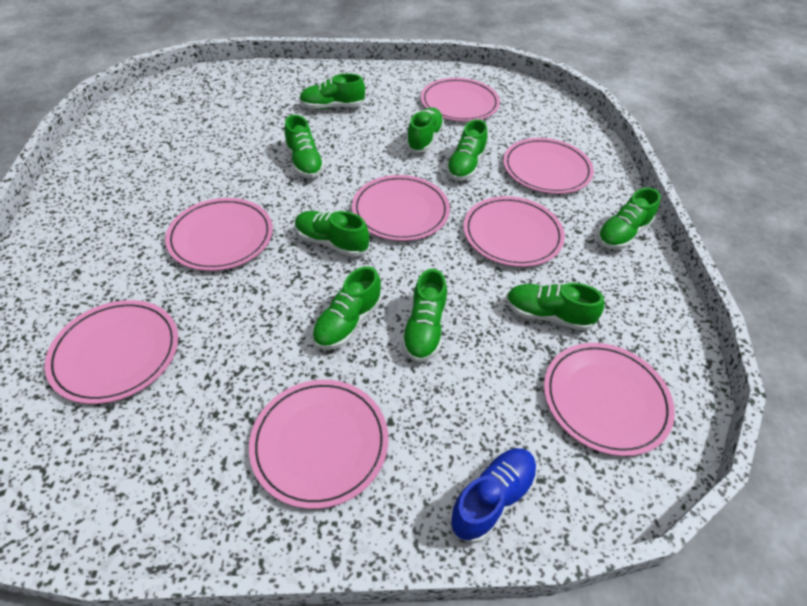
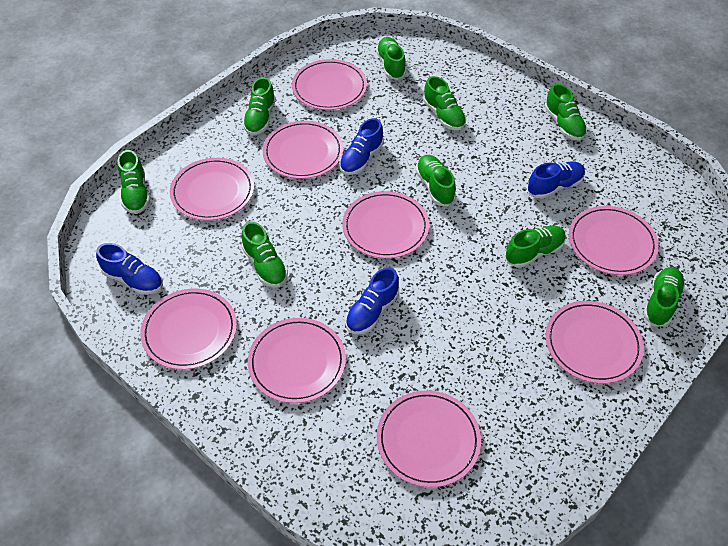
blue shoe: [449,448,537,543] = 1 -> [96,243,163,295] [339,118,384,175] [345,267,399,334] [527,161,585,199] = 4
pink plate: [45,300,178,404] [165,198,273,271] [249,380,388,509] [352,175,450,241] [421,78,500,122] [463,196,565,267] [503,138,594,194] [544,343,675,456] = 8 -> [140,289,237,370] [170,158,254,221] [248,318,346,403] [263,121,343,179] [292,59,367,110] [342,191,429,258] [377,391,481,488] [546,301,644,384] [569,206,659,275] = 9

